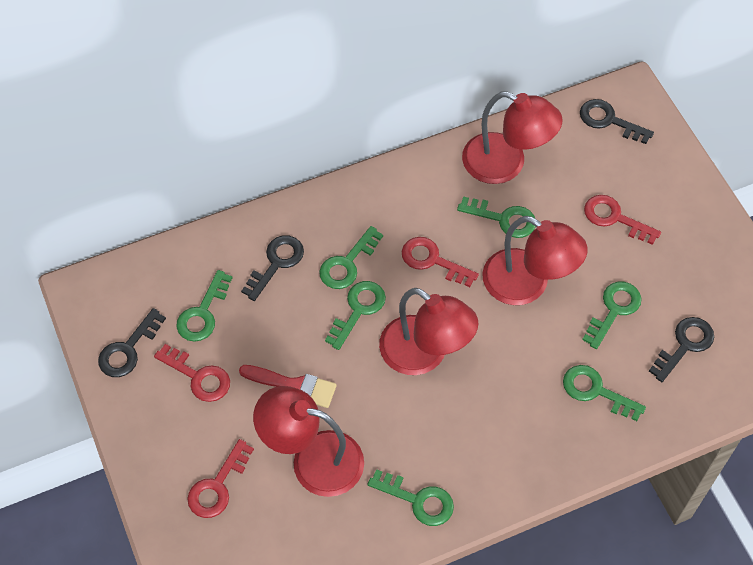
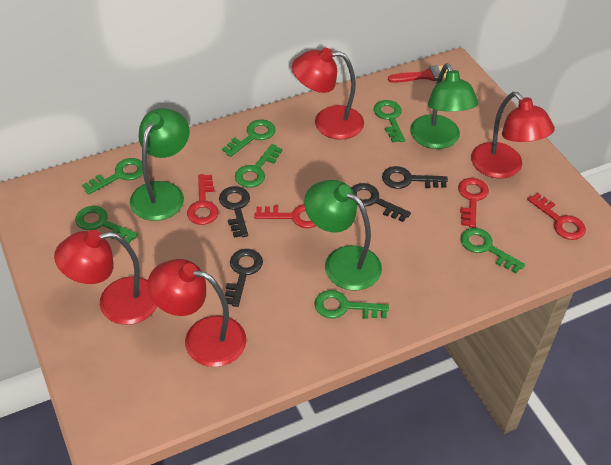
green lamp: none = 0 -> [130,108,190,221] [304,180,382,290] [410,63,478,149] = 3

